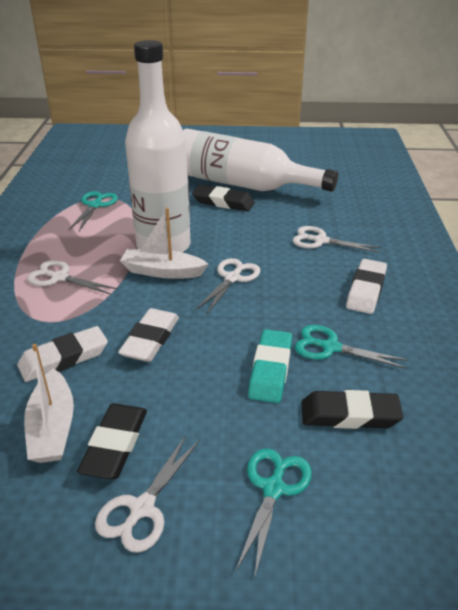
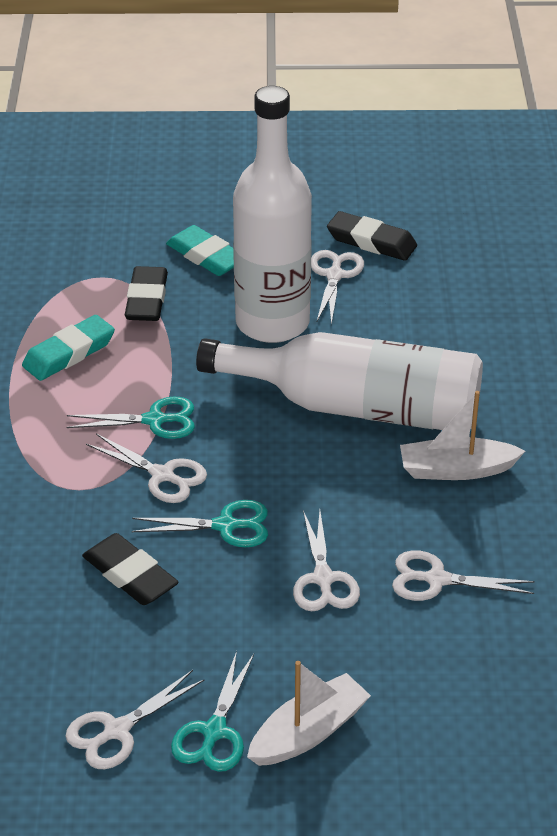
turquoise eraser: [248,329,292,403] = 1 -> [22,315,115,381] [166,225,234,276] = 2
white eraser: [17,326,108,382] [118,308,179,362] [346,259,387,314] = 3 -> none = 0
white scissors: [27,260,118,295] [95,435,200,553] [196,258,260,314] [293,226,381,253] = 4 -> [65,670,204,769] [86,434,207,503] [293,511,360,611] [311,250,364,325] [392,550,535,601] = 5

